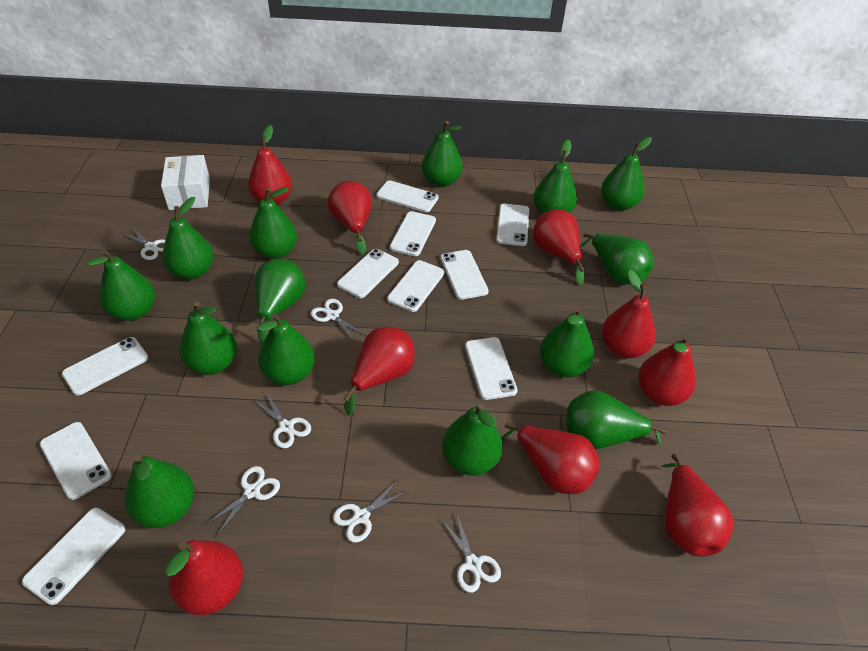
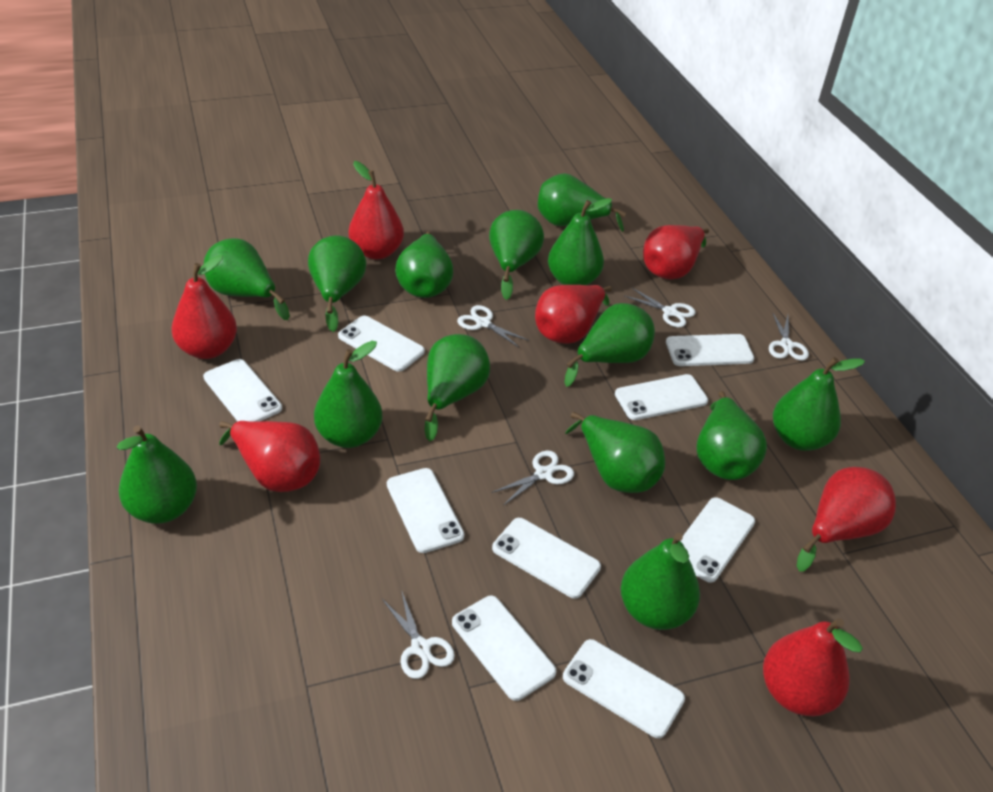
red pear: [165,540,243,615] [248,125,292,205] [328,181,372,255] [343,327,415,415] [501,422,600,494] [533,209,585,285] [602,269,656,358] [638,335,696,406] [662,454,734,557] = 9 -> [172,255,237,359] [219,421,320,492] [349,161,404,260] [535,285,612,344] [643,225,709,280] [763,618,863,716] [797,467,896,571] = 7
white box: [161,155,210,210] = 1 -> none = 0
white phone: [22,508,125,605] [40,422,112,500] [62,337,148,396] [337,249,399,298] [376,180,439,213] [387,260,444,312] [390,211,436,256] [440,250,489,300] [465,337,518,400] [496,204,529,246] = 10 -> [203,359,282,422] [338,316,425,372] [387,468,464,553] [452,596,556,701] [492,518,601,599] [563,639,685,738] [615,374,708,420] [666,334,754,366] [680,497,755,583] = 9
white scissors: [121,226,165,260] [204,466,280,537] [254,392,311,449] [311,299,366,341] [333,479,409,542] [440,512,501,593] = 6 -> [382,590,455,679] [457,305,529,347] [492,451,574,506] [625,288,696,327] [769,312,809,360] = 5

